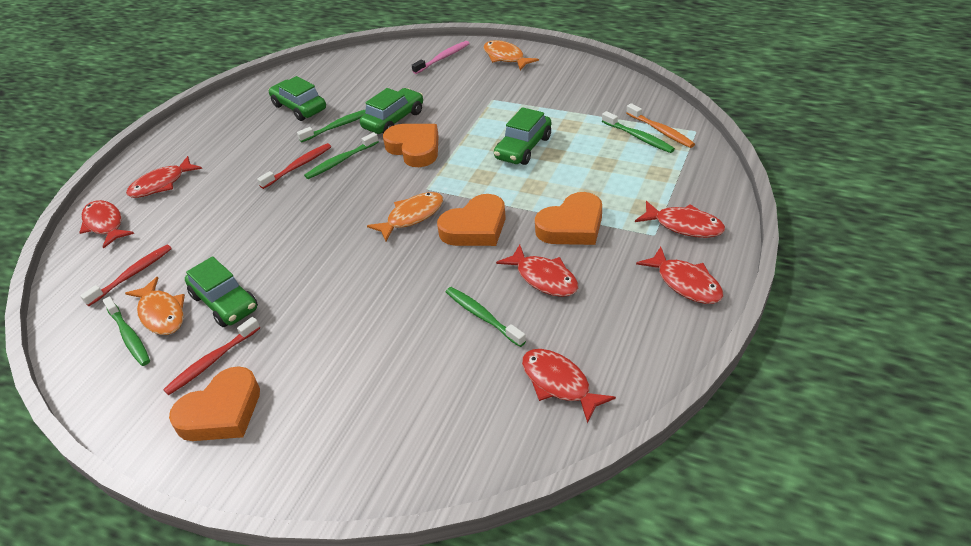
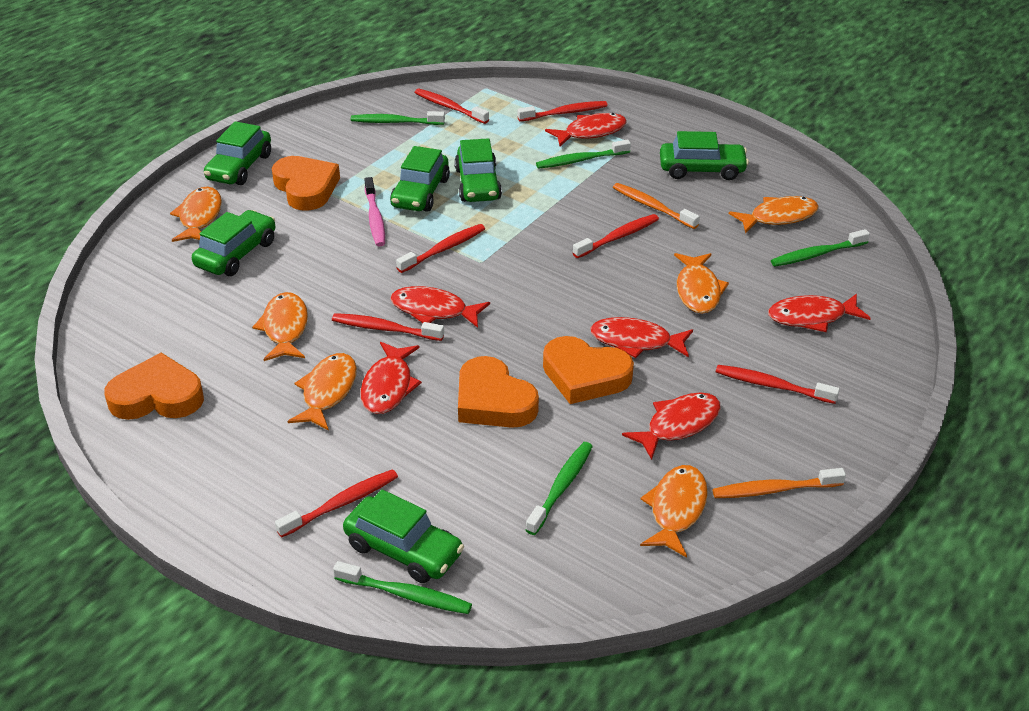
green car: [185,256,258,327] [268,76,326,121] [360,88,423,134] [494,107,551,165] = 4 -> [192,210,275,276] [204,121,271,185] [343,490,464,583] [390,146,450,212] [455,138,502,202] [660,131,749,180] = 6
orange fish: [125,277,185,335] [367,192,443,241] [483,40,539,70] = 3 -> [170,187,222,242] [252,292,308,361] [288,353,357,430] [640,465,708,558] [674,253,729,314] [729,196,819,234] = 6
orange toothbrush: [626,103,695,148] = 1 -> [613,183,700,229] [712,468,846,498] = 2
red toothbrush: [80,245,172,306] [163,317,260,395] [257,143,331,189] = 3 -> [275,469,398,538] [332,313,444,341] [396,224,485,273] [414,89,489,124] [517,101,608,122] [573,214,659,258] [716,365,840,404] = 7

